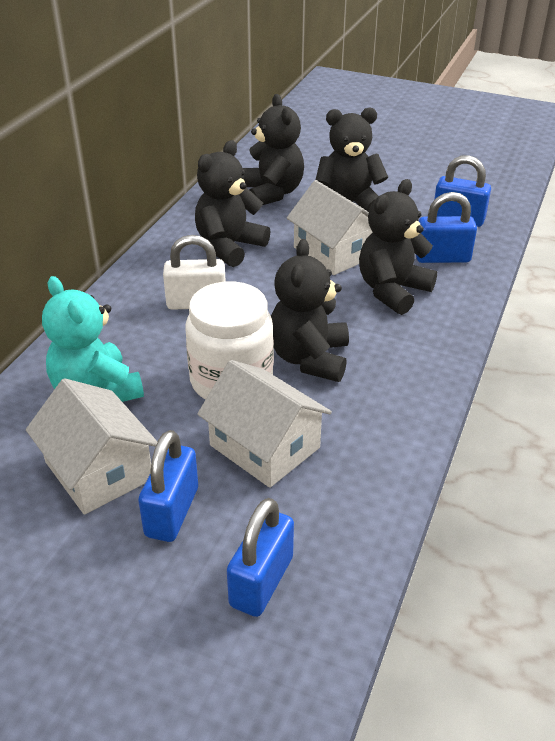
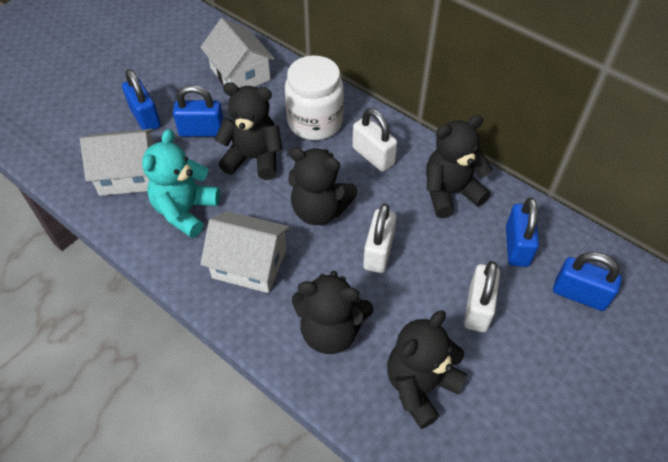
white padlock: [163,235,225,310] = 1 -> [352,108,397,172] [363,203,397,273] [464,261,500,332] = 3

